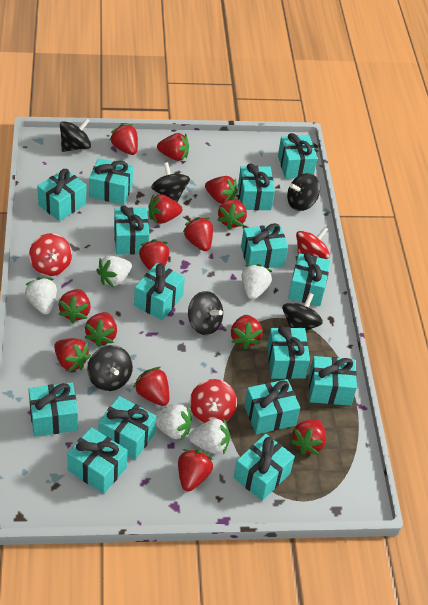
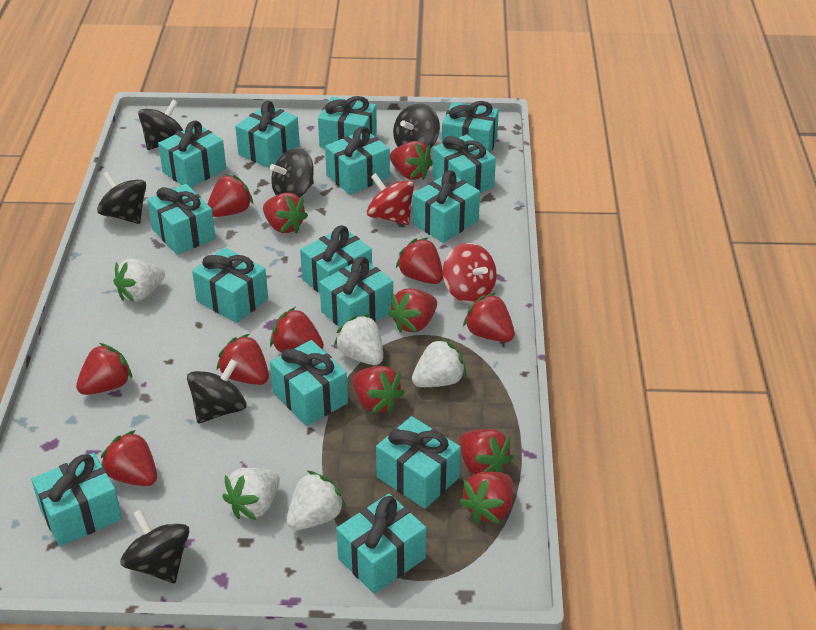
red spinning top: [29,233,72,276] [190,379,237,423] [296,227,330,259] = 3 -> [367,173,414,225] [443,243,497,303] = 2
red strawberry: [54,338,91,372] [58,289,91,323] [84,312,117,347] [109,124,138,155] [133,367,169,406] [139,239,170,270] [148,194,182,224] [157,133,189,161] [178,449,213,491] [183,217,213,251] [205,176,238,204] [217,199,247,229] [231,315,263,350] [290,419,326,455] = 14 -> [76,343,132,395] [101,430,157,486] [208,174,254,217] [216,334,269,385] [263,193,308,234] [270,307,324,352] [352,366,405,414] [388,289,437,333] [390,141,432,180] [396,237,443,284] [459,429,513,475] [459,471,514,524] [463,293,515,342] = 13

